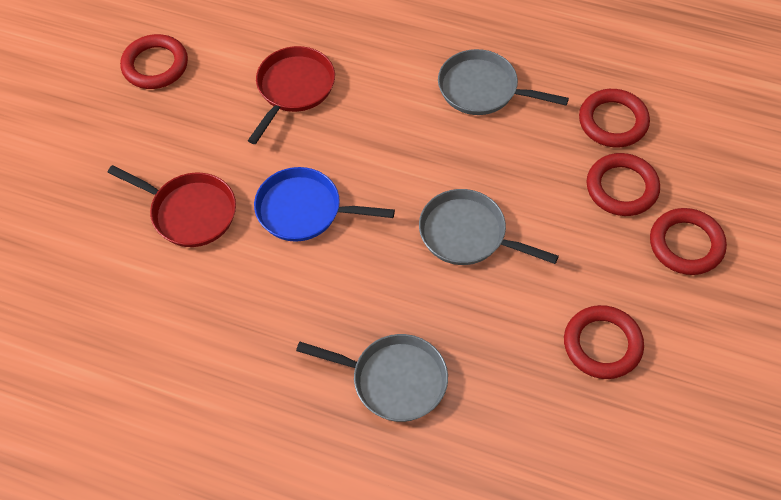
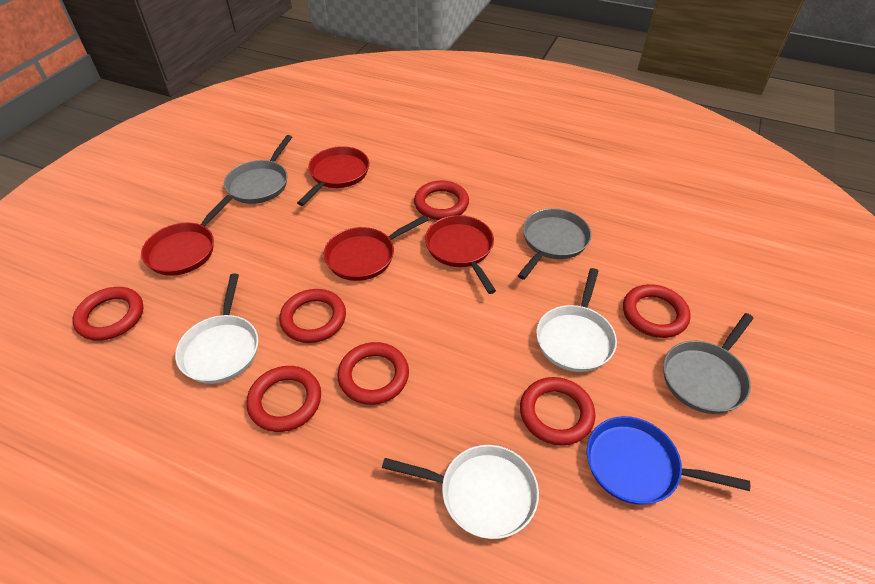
red pan: [107,165,236,247] [248,46,335,144] = 2 -> [141,195,233,276] [297,146,369,206] [324,215,429,281] [425,215,496,294] = 4
red ring: [120,34,188,89] [564,305,644,379] [579,89,650,147] [587,153,660,216] [650,208,727,275] = 5 -> [73,287,143,341] [247,366,321,432] [279,289,346,343] [337,342,409,405] [414,180,469,220] [520,377,595,446] [623,284,691,338] = 7
white pan: none = 0 -> [175,274,258,384] [382,445,539,539] [536,268,617,372] = 3

